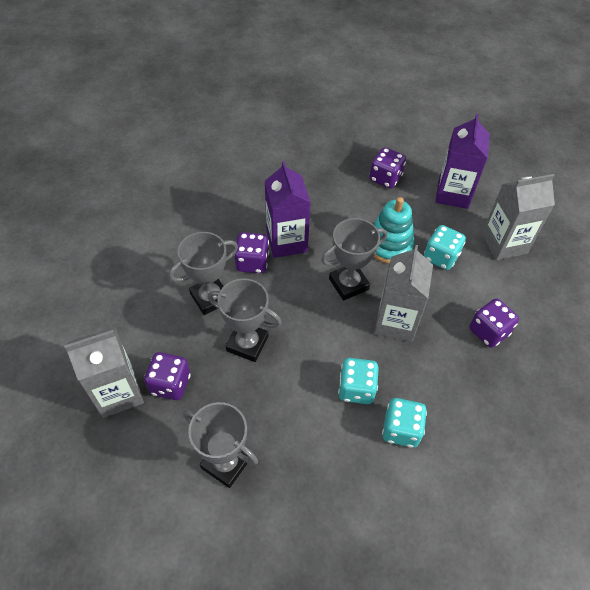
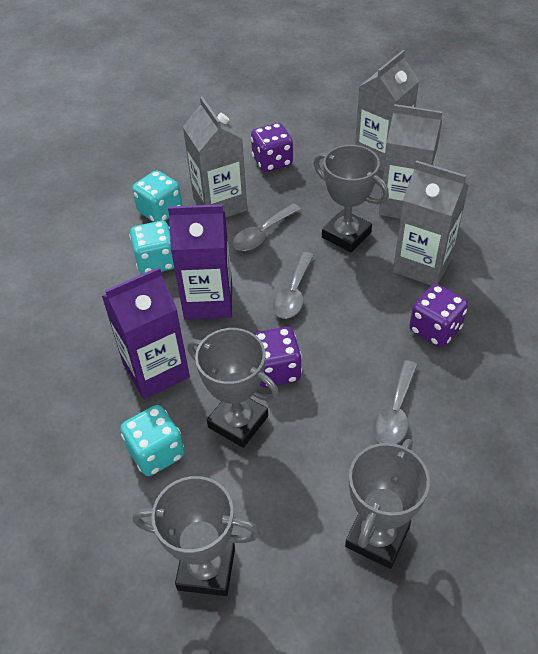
grey carton: [64,327,144,418] [374,245,433,342] [482,174,555,260] = 3 -> [183,97,247,217] [355,50,419,172] [379,104,442,219] [393,160,469,286] = 4
grey spoon: none = 0 -> [233,204,301,251] [273,252,314,319] [373,360,418,444] = 3
purple dice: [144,352,191,400] [234,232,269,273] [369,147,406,189] [469,298,519,348] = 4 -> [251,123,293,172] [254,327,302,388] [409,284,468,347] = 3
turquoise stacking toy: [373,197,415,264] = 1 -> none = 0

